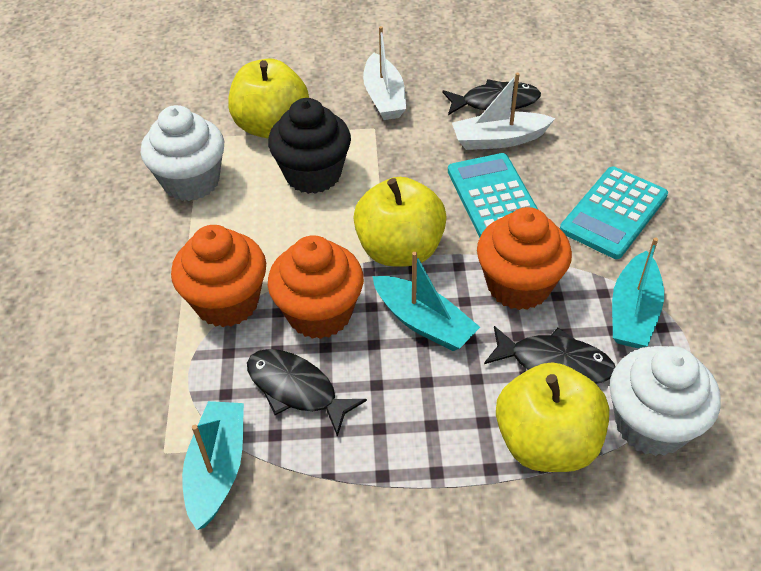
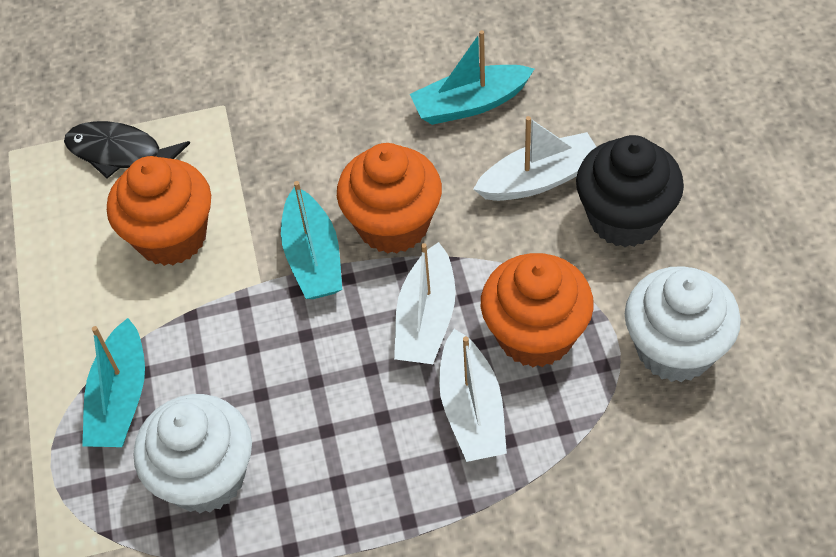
black fish: [247,349,367,437] [442,79,541,115] [484,326,615,384] = 3 -> [64,121,190,178] = 1
turquoise calculator: [448,153,538,238] [560,167,668,259] = 2 -> none = 0
white boat: [363,26,406,120] [452,73,555,150] = 2 -> [394,242,456,364] [439,329,507,462] [473,116,596,201] = 3
yellow apple: [228,59,309,138] [353,177,447,267] [496,362,609,472] = 3 -> none = 0

